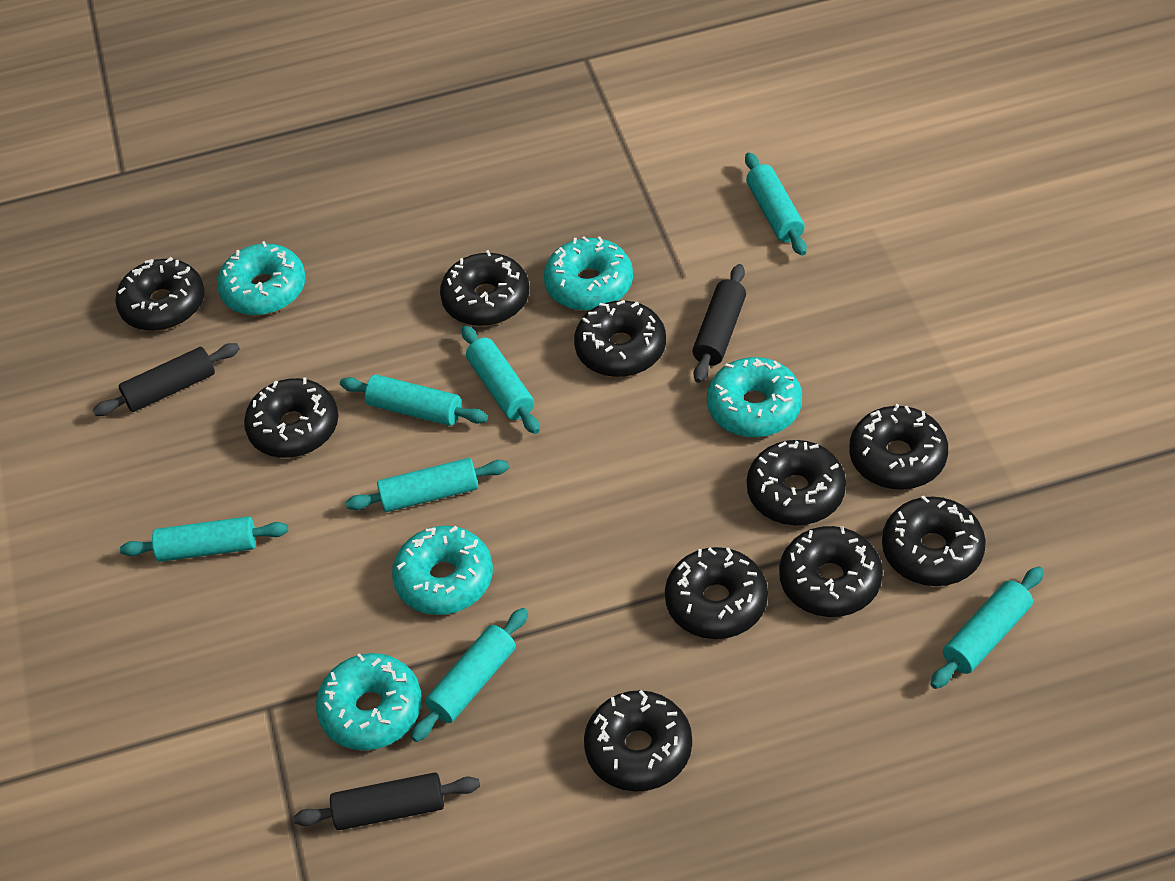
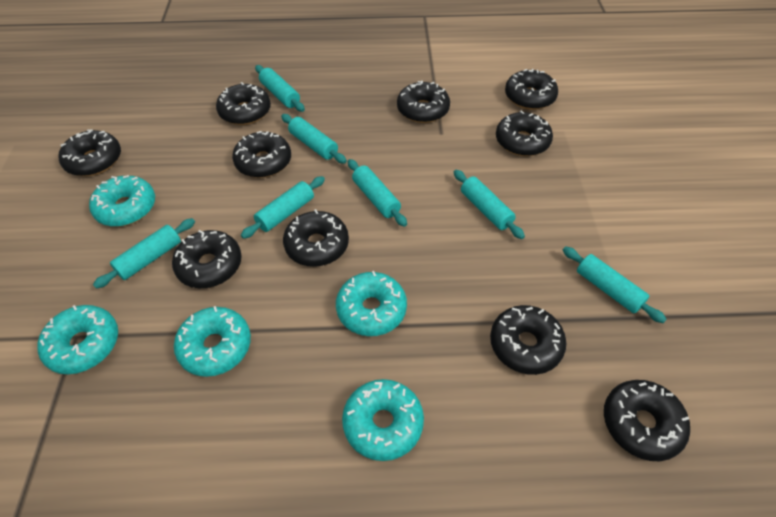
black rolling pin: [93,343,240,416] [294,772,480,830] [693,264,746,383] = 3 -> none = 0

